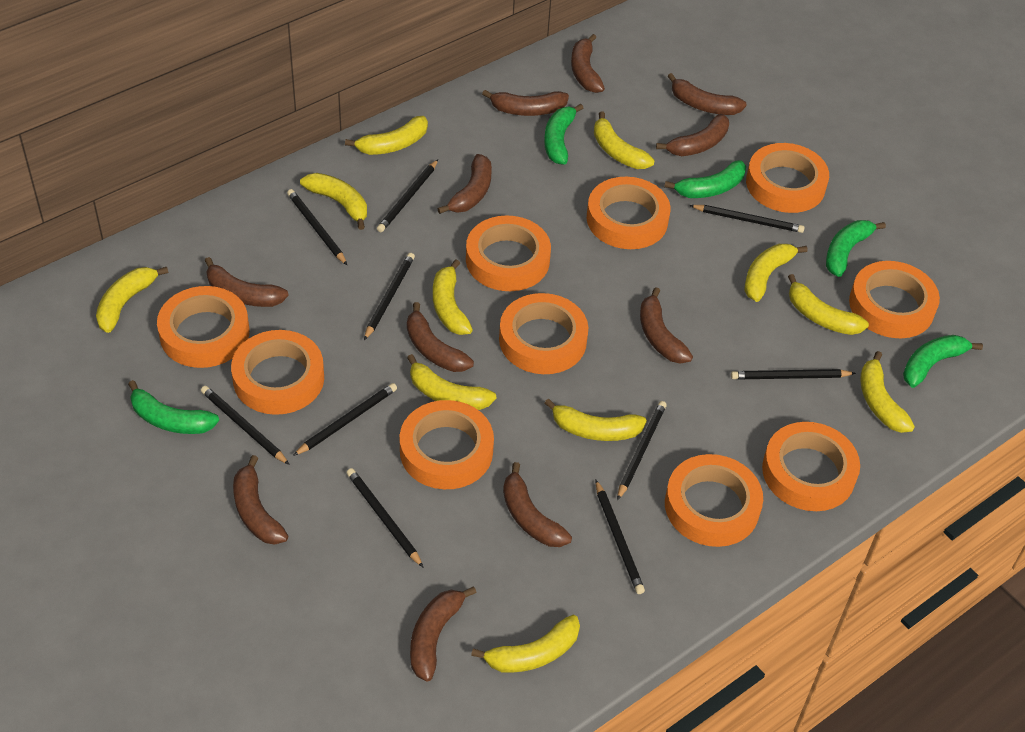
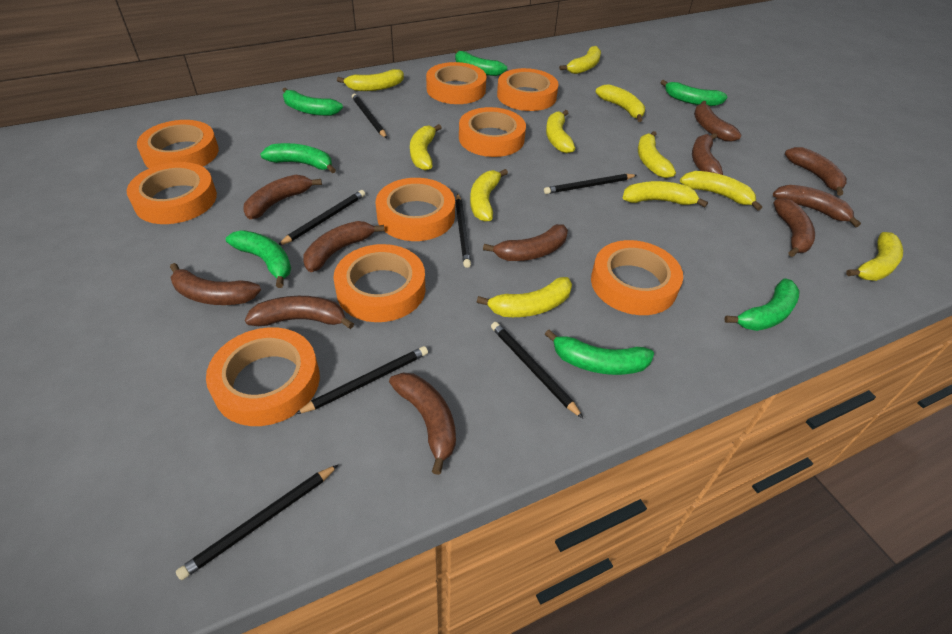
black pencil: [201,386,290,465] [287,189,347,265] [293,383,397,456] [346,468,424,568] [364,253,415,340] [377,159,438,232] [596,480,645,594] [617,401,667,500] [689,205,805,233] [731,369,856,379] = 10 -> [176,465,338,580] [279,190,365,245] [295,346,428,414] [352,94,387,138] [455,193,471,268] [491,322,583,418] [544,174,637,194] = 7
green banana: [128,380,219,434] [544,104,583,164] [664,160,746,198] [826,220,886,277] [903,335,983,388] = 5 -> [226,231,291,288] [260,143,336,173] [283,88,343,116] [454,49,507,76] [545,329,654,375] [661,80,727,106] [724,279,800,331] = 7
orange tape: [157,286,249,368] [231,330,324,415] [400,400,494,489] [466,215,551,291] [499,293,589,374] [587,177,670,249] [665,454,763,547] [746,143,829,213] [762,422,860,511] [849,261,940,338] = 10 -> [127,162,217,224] [137,120,219,168] [206,327,320,426] [333,244,425,322] [376,178,455,241] [426,62,486,104] [459,107,526,157] [497,68,559,111] [591,240,683,315] = 9

